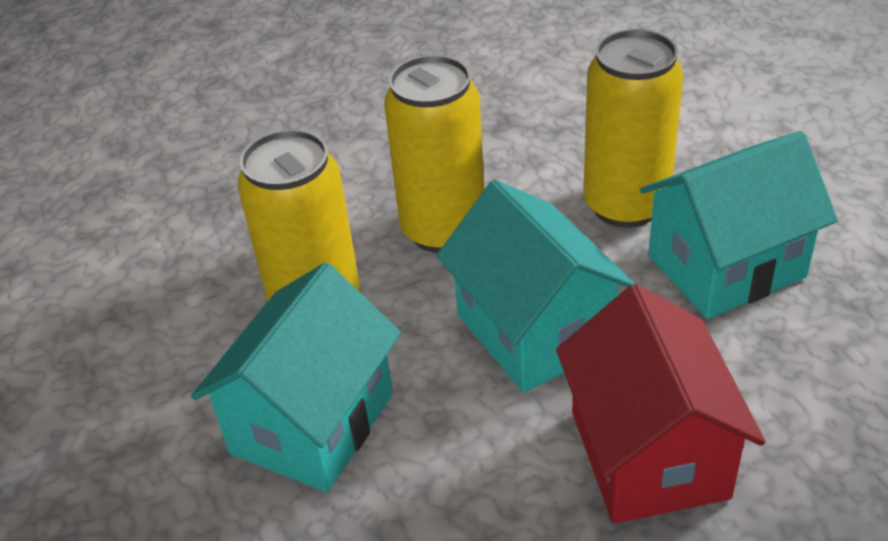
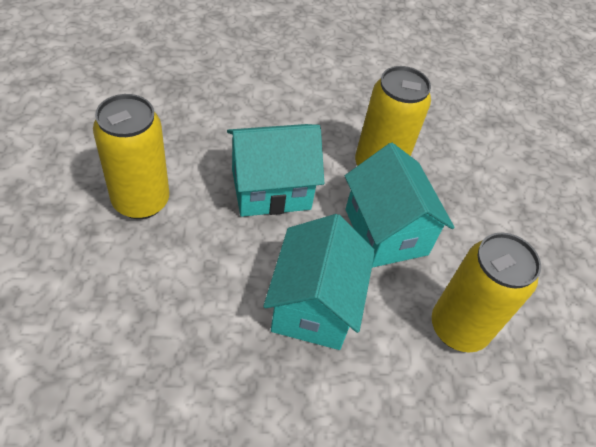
red house: [556,284,765,524] = 1 -> none = 0

